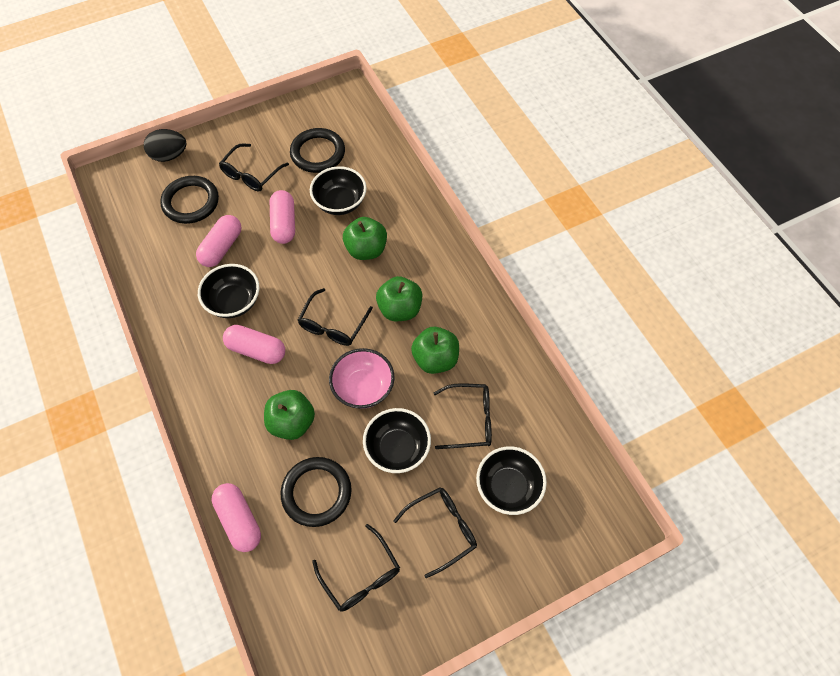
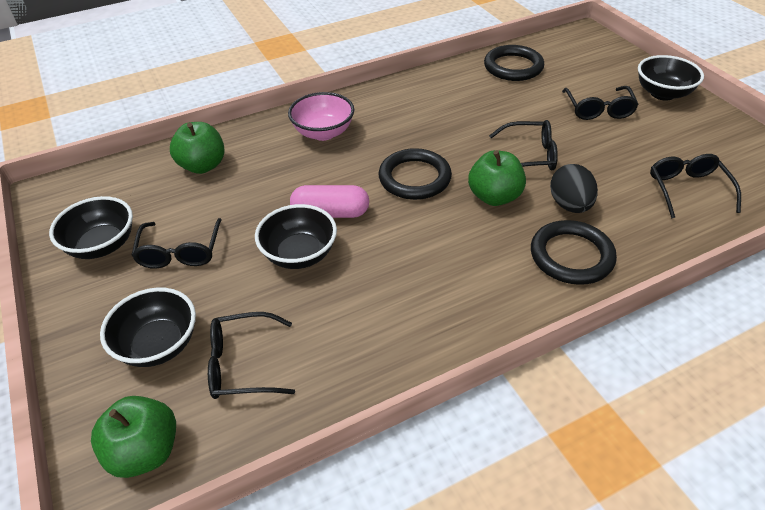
green apple: [264,390,315,440] [343,217,387,260] [376,276,423,321] [411,327,459,374] = 4 -> [91,396,176,478] [170,122,225,174] [468,150,526,206] = 3
pink capsule: [196,215,241,267] [211,483,261,552] [223,325,285,364] [270,190,295,244] = 4 -> [290,185,369,218] = 1

